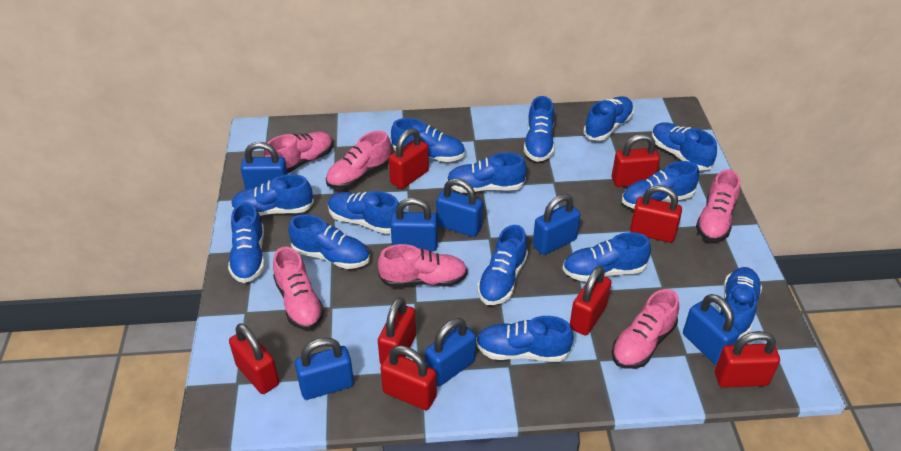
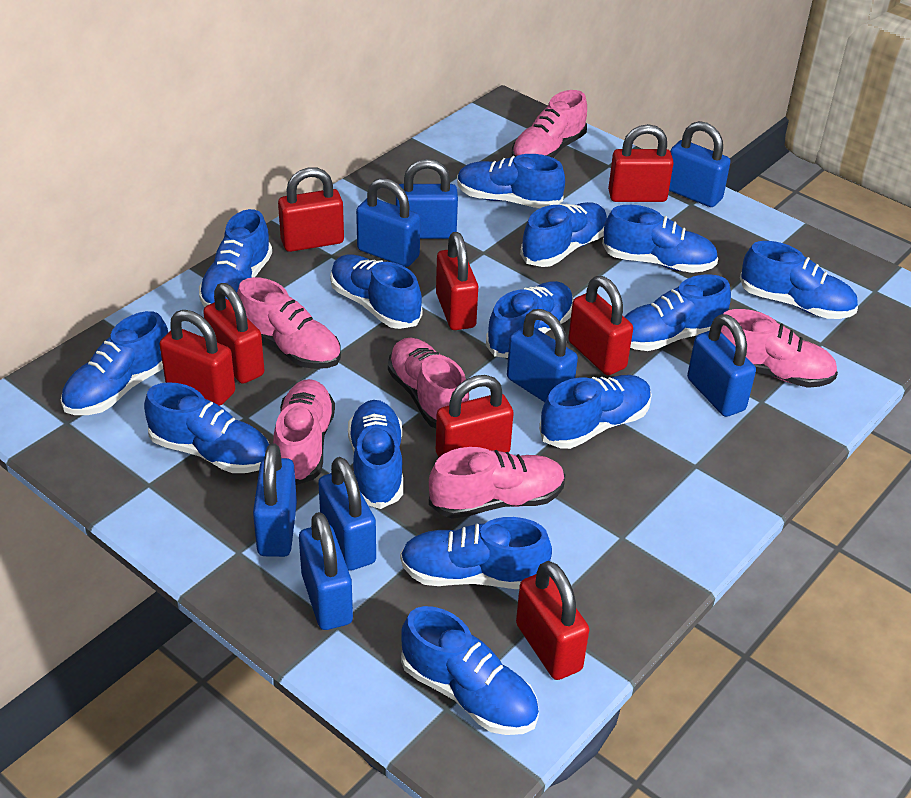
blue padlock: [241,142,288,190] [295,337,354,400] [390,197,438,251] [425,318,476,386] [436,178,483,237] [533,194,580,255] [683,294,740,365] = 7 -> [253,443,297,557] [299,512,353,630] [318,457,376,571] [356,178,420,267] [396,159,458,239] [507,309,578,402] [669,121,731,207] [687,314,756,417] = 8

